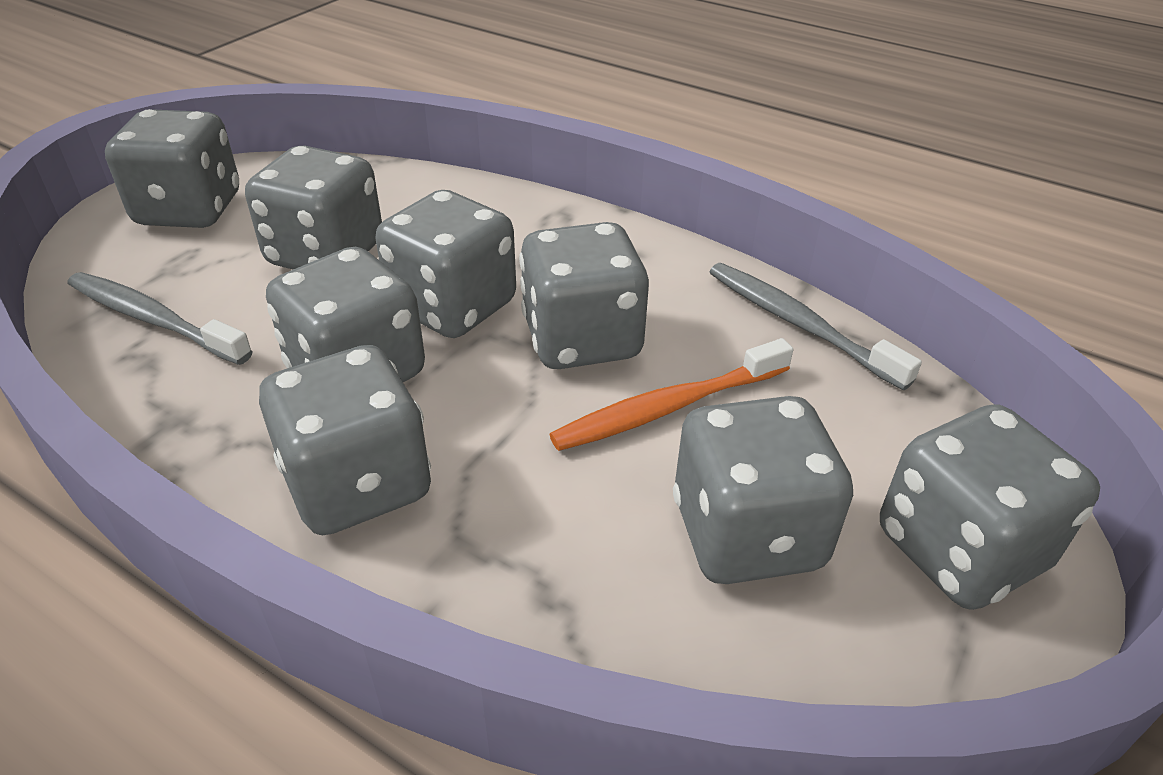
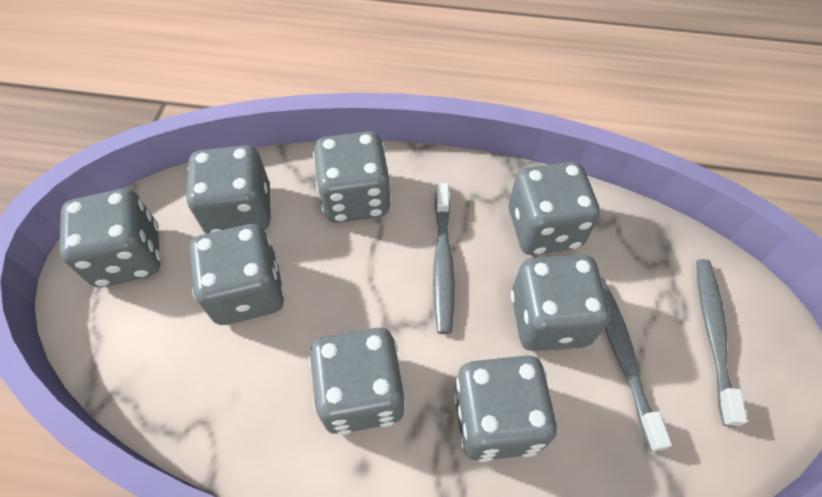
grey toothbrush: [67,272,253,365] [710,263,922,390] = 2 -> [433,183,455,334] [601,278,672,451] [697,259,747,427] = 3
orange toothbrush: [549,338,793,451] = 1 -> none = 0

